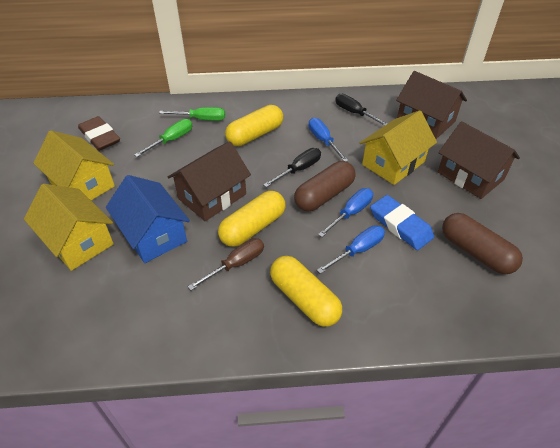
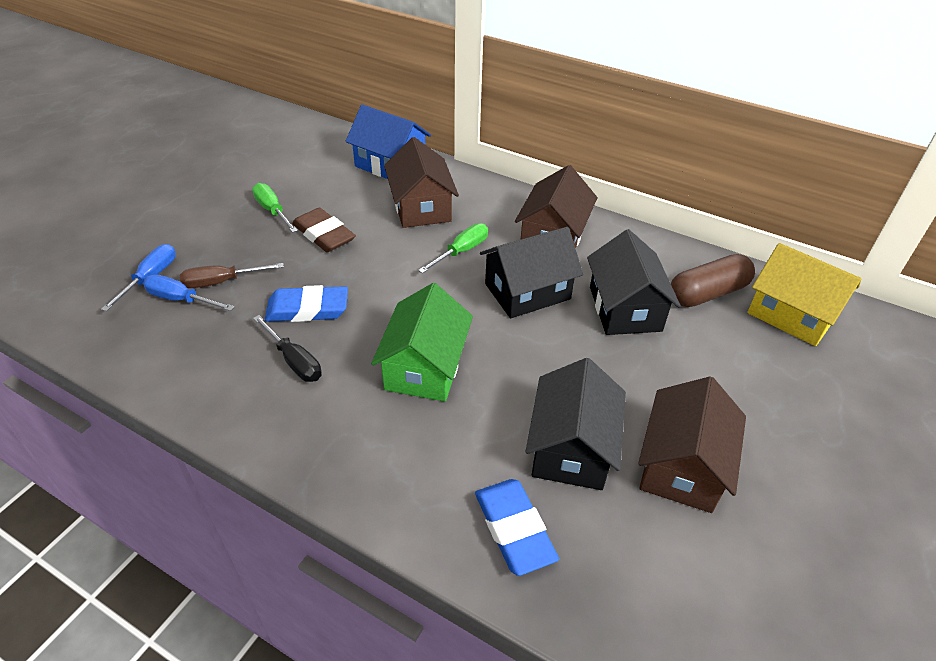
black house: none = 0 -> [480,227,583,318] [525,358,626,490] [587,229,681,335] = 3
black screwdriver: [263,148,321,187] [335,94,387,126] = 2 -> [253,315,322,382] = 1
blue eraser: [370,195,434,250] = 1 -> [265,285,348,322] [475,479,559,576] = 2
blue screwdriver: [309,118,348,162] [317,225,385,274] [318,188,373,237] = 3 -> [101,244,176,311] [143,275,234,311] = 2
brown capsule: [294,161,355,211] [442,213,523,274] = 2 -> [671,254,755,307] = 1
green house: none = 0 -> [371,283,473,402] = 1
yellow capsule: [218,191,285,247] [225,105,283,146] [270,256,342,327] = 3 -> none = 0
yellow house: [24,184,114,271] [33,130,115,200] [360,110,437,185] = 3 -> [748,243,861,346] = 1

